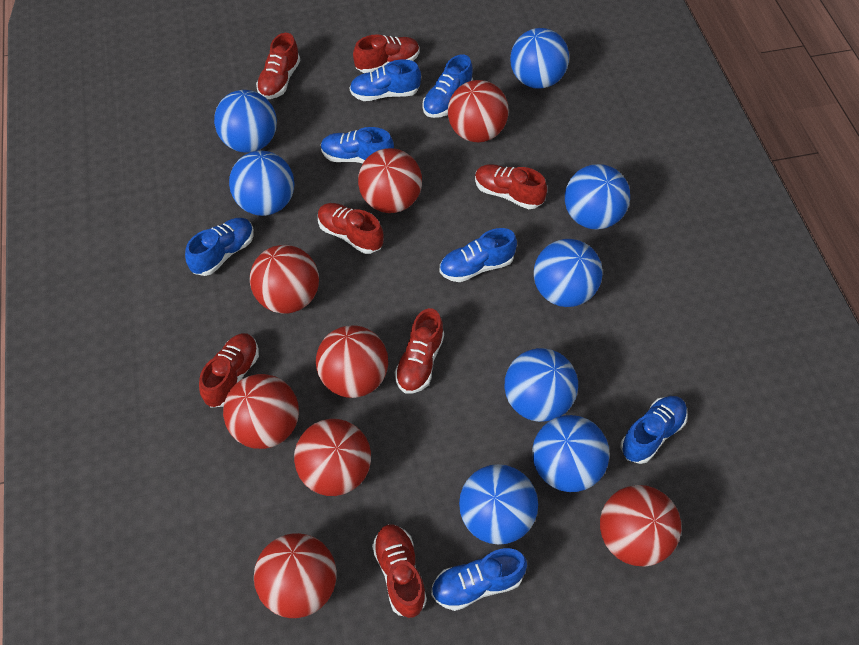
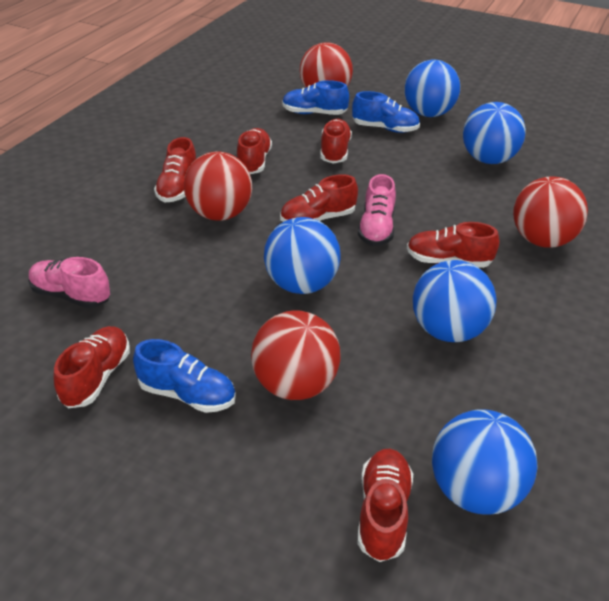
blue ball: [214,90,277,153] [229,151,295,216] [459,464,538,545] [505,348,578,422] [510,28,569,89] [532,415,610,492] [534,239,602,307] [565,164,630,230] = 8 -> [264,217,341,294] [405,59,460,117] [413,260,497,342] [432,409,538,515] [463,102,526,164] = 5
blue shoe: [185,218,254,276] [321,127,394,163] [350,59,421,101] [422,54,473,118] [431,548,527,611] [439,228,517,282] [621,396,688,464] = 7 -> [133,339,236,413] [282,80,349,115] [352,91,420,133] = 3
pink shoe: none = 0 -> [29,257,110,308] [358,174,396,246] = 2
red ball: [223,374,299,449] [250,245,319,314] [254,533,337,618] [294,419,371,496] [316,325,388,398] [358,148,422,213] [448,80,509,142] [600,485,681,567] = 8 -> [184,151,252,221] [251,310,340,400] [300,42,353,88] [513,176,588,248] = 4

